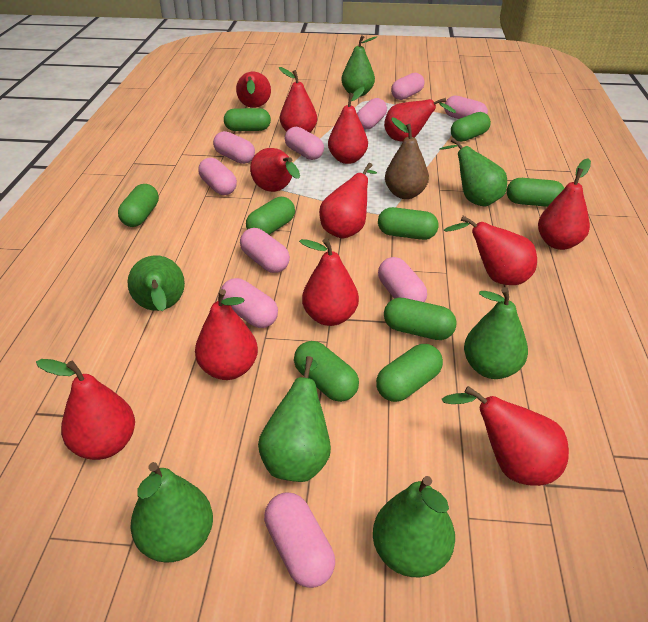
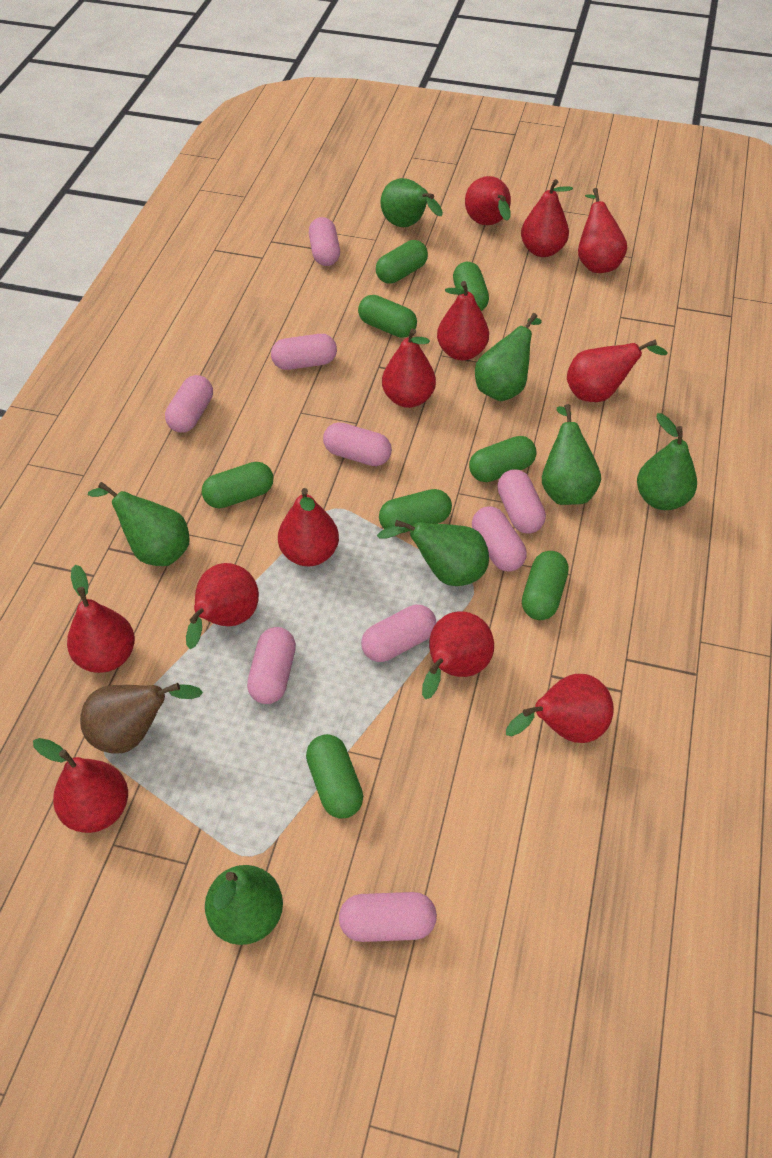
green capsule: [118,184,159,227] [224,108,271,131] [246,197,295,235] [294,341,359,402] [376,344,443,402] [378,207,438,240] [384,298,457,340] [451,112,491,142] [507,178,564,207] = 9 -> [202,462,274,508] [306,734,363,819] [358,295,417,338] [376,240,428,284] [379,489,452,534] [453,262,489,311] [469,436,537,482] [522,551,569,620] = 8
pink capsule: [198,158,237,195] [213,131,255,164] [221,278,278,328] [240,228,290,273] [264,492,335,588] [285,127,324,160] [357,98,387,130] [378,257,427,302] [391,73,424,100] [444,95,488,119] = 10 -> [165,375,213,433] [247,627,296,704] [271,334,337,370] [309,217,340,266] [323,422,392,466] [339,892,437,942] [361,605,436,662] [472,507,527,571] [497,469,546,534] = 9

